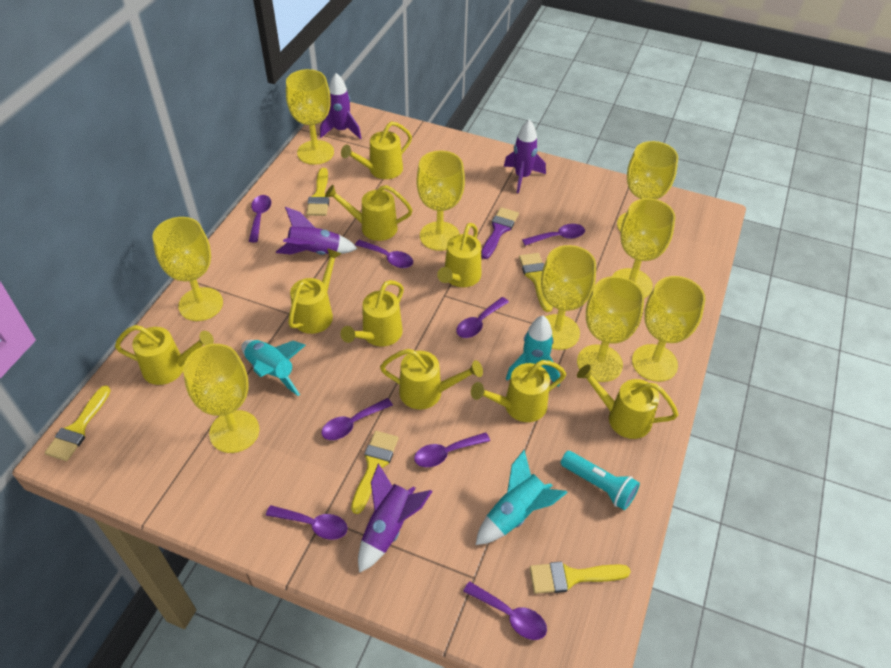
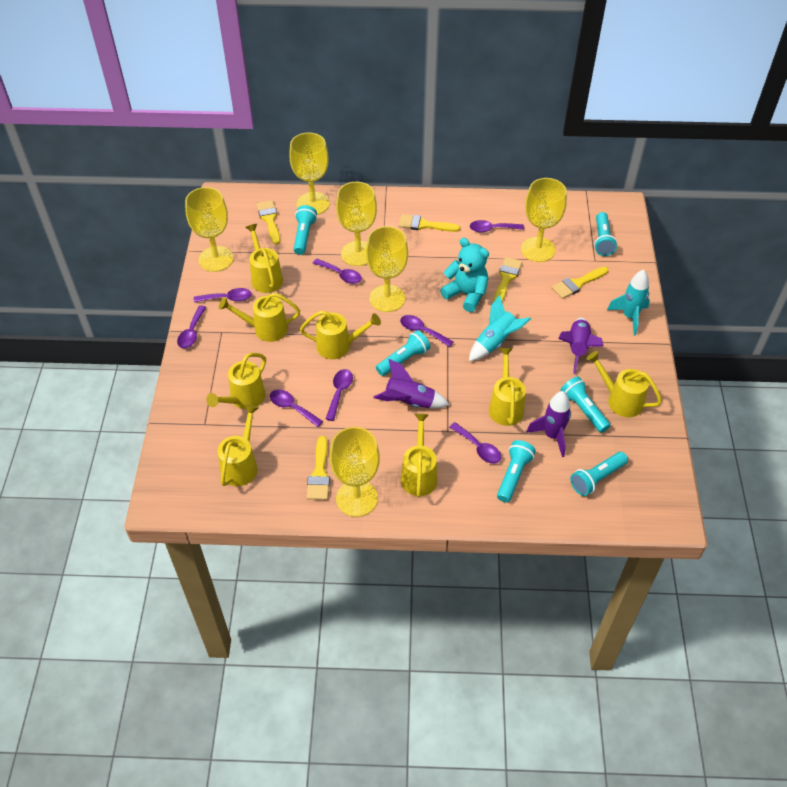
purple brush: [481,207,519,259] = 1 -> none = 0
purple rocket: [276,207,358,255] [320,73,361,139] [358,464,433,573] [504,119,546,193] = 4 -> [373,359,450,408] [526,391,571,457] [558,318,604,374] = 3
turquoise flashlight: [561,451,640,510] = 1 -> [293,205,317,255] [376,330,430,376] [497,440,536,503] [560,377,610,433] [570,452,628,496] [594,212,617,256] = 6
turquoise rocket: [241,340,306,396] [476,450,568,545] [506,316,560,387] = 3 -> [469,295,531,361] [607,270,650,335] = 2
turquoise teddy bear: none = 0 -> [440,238,489,312] = 1
yellow goblet: [152,217,223,321] [183,344,259,453] [286,69,334,165] [416,151,465,251] [541,245,596,350] [577,276,644,382] [612,198,675,298] [617,141,678,232] [632,276,705,382] = 9 -> [185,187,234,272] [289,133,330,215] [330,427,380,517] [336,182,377,266] [366,226,408,312] [521,178,567,262] = 6
yellow watering can: [115,325,214,385] [288,248,342,334] [325,185,413,241] [341,121,412,179] [341,280,404,346] [380,349,483,409] [437,223,481,287] [471,360,566,422] [577,364,678,439] = 9 -> [206,353,266,409] [218,405,258,486] [219,293,300,342] [246,224,283,293] [300,311,381,359] [401,414,438,497] [489,348,526,426] [586,351,662,417] = 8

